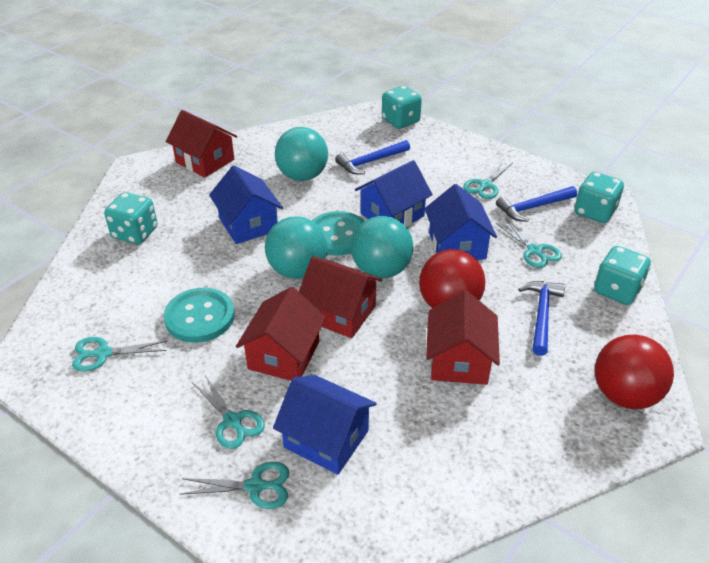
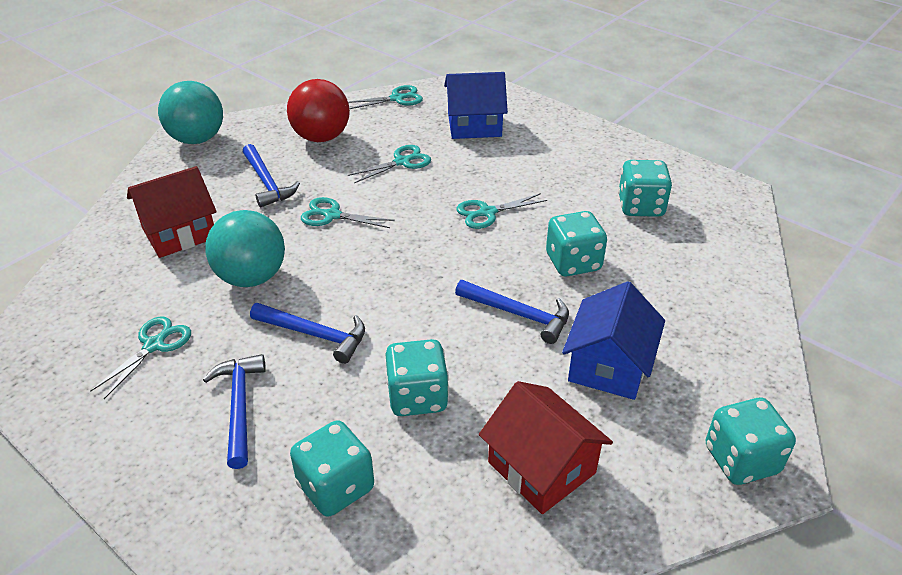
blue hammer: [335,140,410,174] [496,186,577,222] [519,281,565,356] = 3 -> [203,354,266,469] [243,144,300,208] [250,303,365,364] [455,280,569,344] = 4
blue house: [209,166,283,244] [273,375,377,475] [355,160,433,227] [425,184,497,260] = 4 -> [444,72,508,139] [562,281,665,400] = 2
red ball: [419,249,485,308] [595,335,674,409] = 2 -> [287,79,350,142] = 1
red house: [166,110,237,177] [236,287,326,381] [299,256,383,338] [426,291,500,385] = 4 -> [127,166,217,258] [479,381,613,514] = 2
turquoise ball: [265,216,327,279] [275,127,328,181] [351,216,413,278] = 3 -> [158,81,223,144] [205,210,285,287] = 2
turquoise button: [163,288,235,343] [312,211,365,256] = 2 -> none = 0
turquoise dice: [104,192,158,244] [382,86,422,129] [575,172,624,223] [594,246,651,305] = 4 -> [290,420,374,517] [386,339,449,416] [546,211,607,276] [618,160,672,217] [706,398,796,485] = 5

